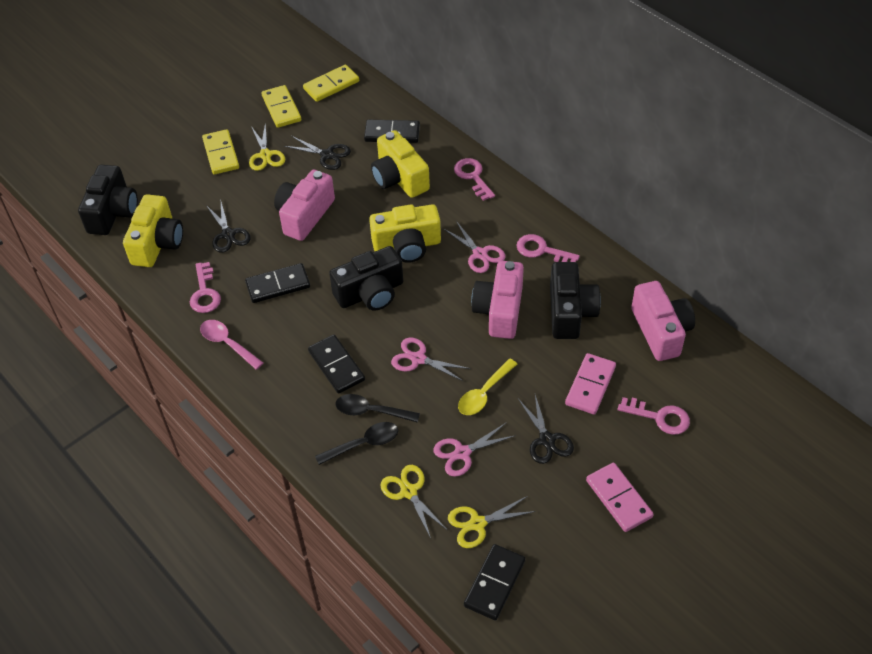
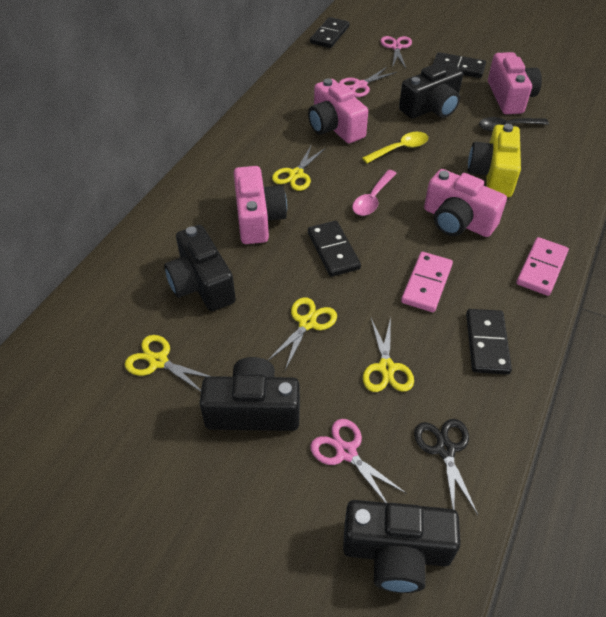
black camera: [78,165,138,235] [329,246,403,311] [550,262,601,339] = 3 -> [164,225,236,311] [200,357,300,431] [343,500,460,593] [399,63,463,119] = 4
black scissors: [206,202,251,253] [284,136,351,170] [518,395,574,464] = 3 -> [414,419,478,515] = 1
black spoon: [315,422,398,465] [336,394,420,423] = 2 -> [479,117,549,131] = 1
pink camera: [274,170,335,241] [471,261,524,339] [631,281,695,361] = 3 -> [234,166,287,244] [308,79,368,143] [424,169,507,237] [488,52,542,114] = 4
pink key: [190,262,221,313] [454,158,495,201] [516,234,580,262] [618,397,690,435] = 4 -> none = 0
yellow camera: [123,194,183,267] [369,204,441,263] [371,130,430,198] = 3 -> [468,124,521,197] = 1
yellow domino: [202,129,239,175] [261,85,301,128] [303,65,359,102] = 3 -> none = 0
yellow scissors: [249,122,285,171] [380,465,447,538] [448,496,536,548] = 3 -> [125,335,209,391] [268,297,337,370] [272,144,326,191] [363,317,414,392] = 4

